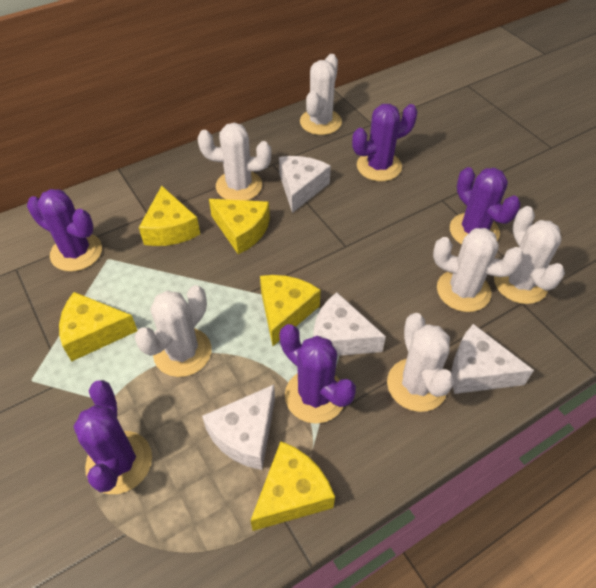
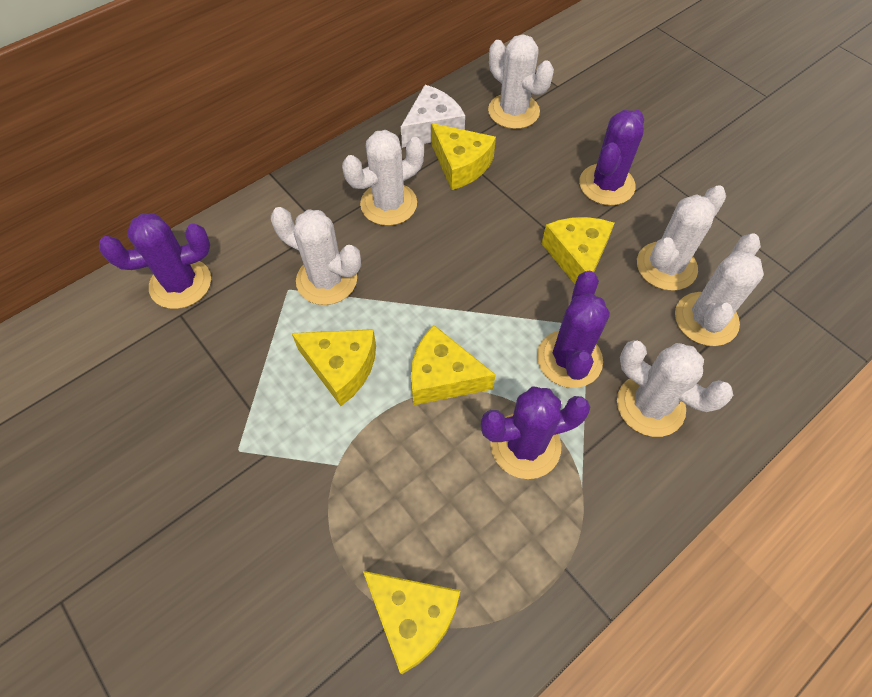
purple cactus: [27,189,102,272] [73,380,152,494] [279,324,356,424] [352,104,418,181] [450,167,521,245] = 5 -> [99,214,211,309] [481,386,590,479] [537,271,610,388] [579,110,644,206] = 4
white cheese: [202,385,275,470] [279,156,331,213] [313,292,386,356] [452,324,534,394] = 4 -> [401,85,465,148] = 1

